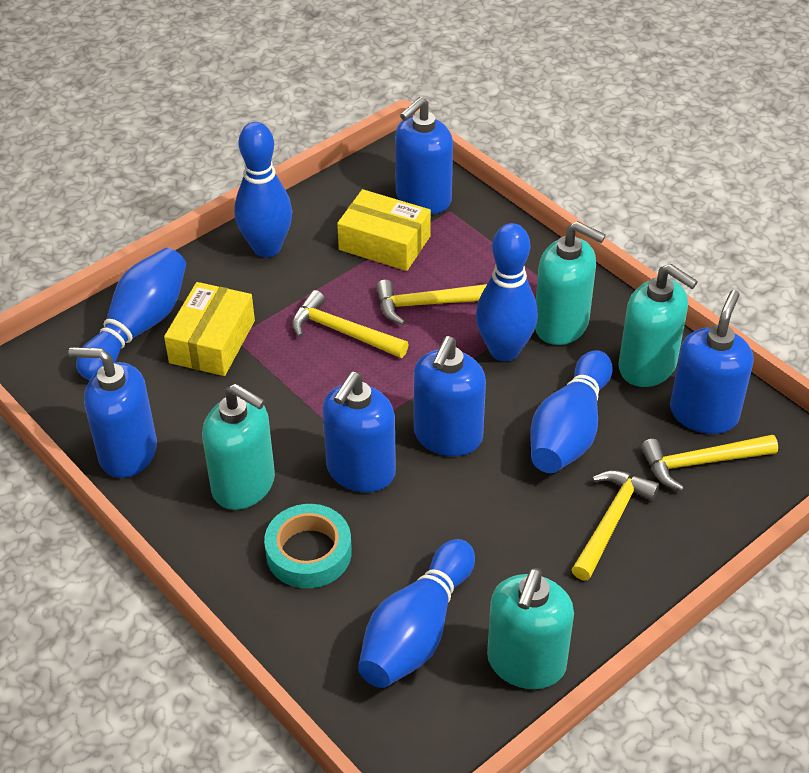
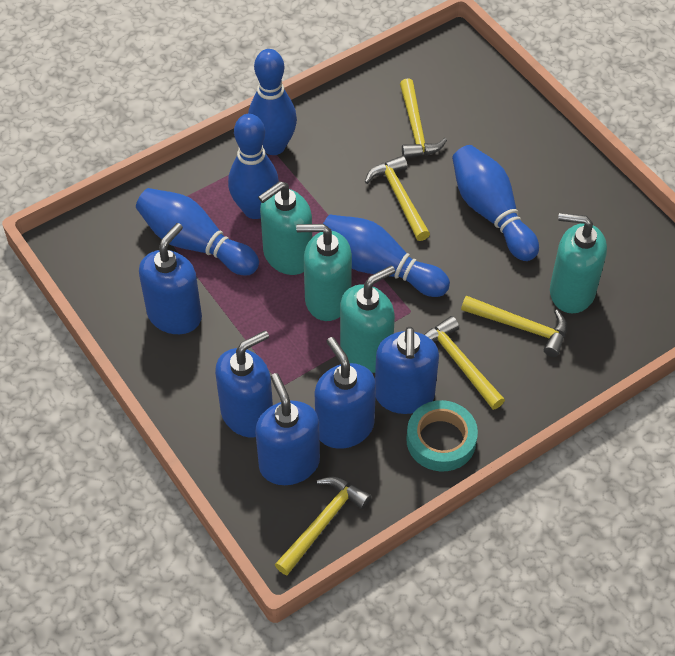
yellow box: [164,282,255,376] [337,189,431,271] = 2 -> none = 0
yellow hammer: [292,290,409,358] [376,280,487,325] [571,470,659,580] [641,435,778,491] = 4 -> [275,477,371,575] [365,156,430,241] [400,78,447,159] [424,316,505,410] [461,296,567,357] = 5

